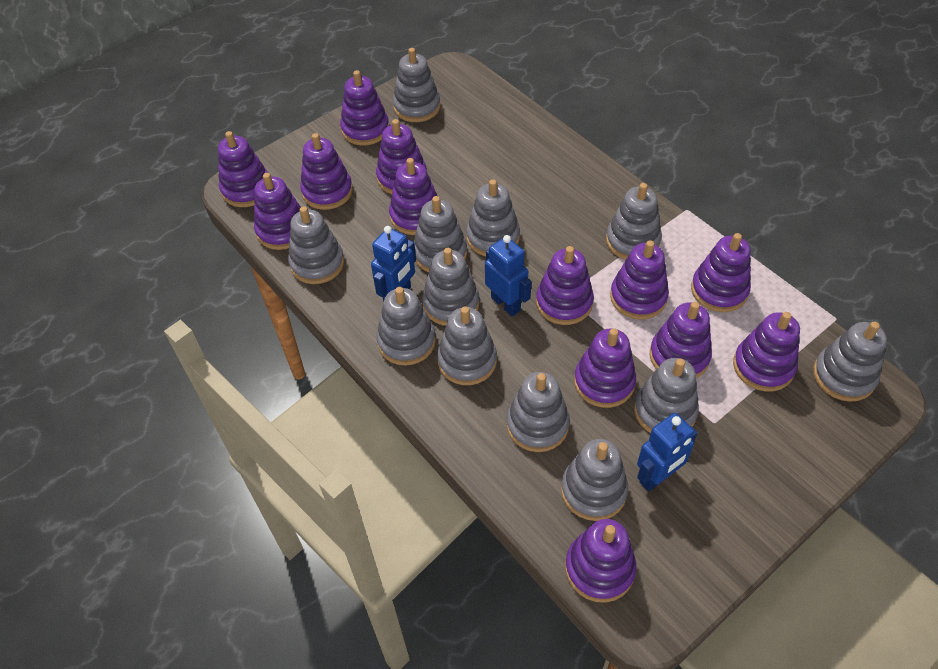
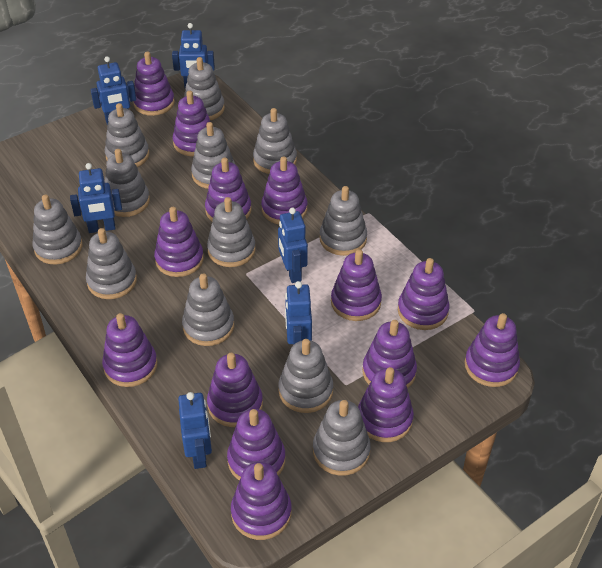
blue robot: [371,226,416,302] [485,235,531,316] [637,413,698,491] = 3 -> [70,163,122,233] [90,56,136,125] [172,23,215,89] [178,392,212,469] [278,208,308,283] [285,281,312,345] = 6
purple stacking toy: [218,131,268,207] [254,173,301,250] [300,133,353,210] [340,70,389,146] [376,119,427,194] [389,158,437,235] [536,246,594,325] [565,519,636,603] [574,328,636,408] [610,240,669,320] [650,302,712,378] [691,233,751,312] [733,312,800,392] = 13 -> [102,313,157,387] [133,52,175,116] [154,207,204,277] [173,91,210,156] [205,158,251,222] [207,353,263,427] [227,409,285,480] [231,462,291,540] [261,156,307,224] [331,249,382,321] [358,367,414,442] [362,320,417,389] [398,258,449,330] [465,313,520,387] = 14

